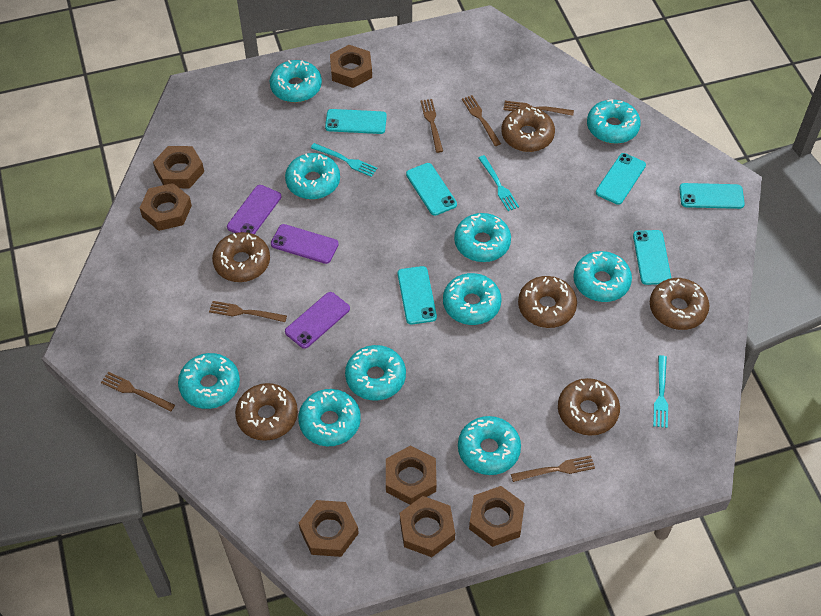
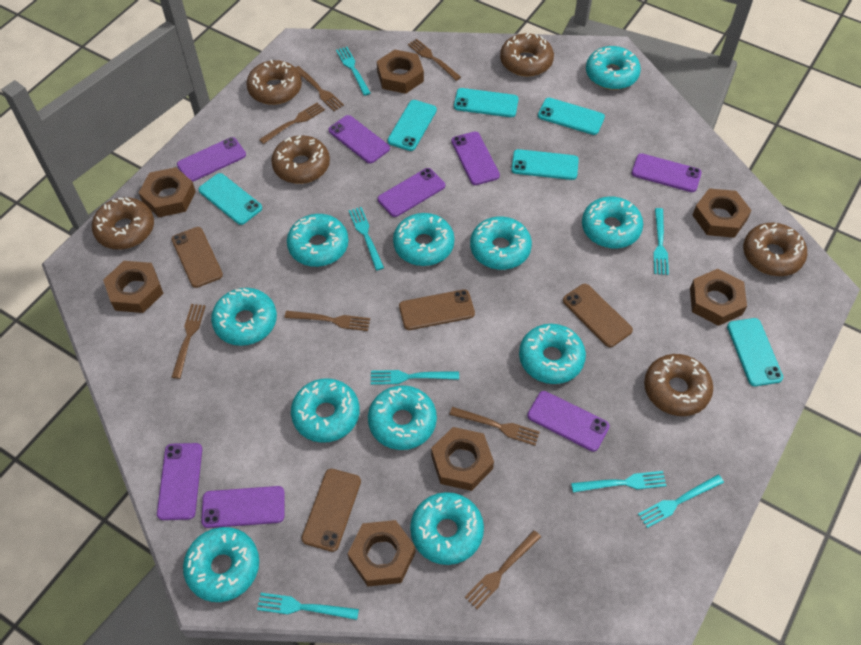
brown fork: [101,372,175,412] [209,301,287,322] [420,99,443,153] [462,95,501,146] [503,101,574,116] [511,455,595,482] = 6 -> [171,304,206,379] [259,103,325,144] [284,311,370,331] [295,66,344,111] [408,39,461,81] [449,407,540,446] [465,530,541,609] = 7
brown phone: none = 0 -> [172,227,223,288] [302,469,361,552] [399,289,475,330] [563,284,633,347] = 4
purple phone: [227,185,281,235] [271,224,339,264] [285,292,350,349] = 3 -> [157,443,202,520] [177,137,246,182] [201,486,285,528] [328,115,390,164] [378,168,445,217] [451,132,500,185] [527,391,609,451] [631,153,702,192] = 8
turquoise donut: [178,353,240,409] [270,60,322,103] [285,153,340,199] [298,389,361,446] [345,345,406,401] [443,273,502,325] [454,213,511,262] [458,416,521,475] [573,251,632,302] [587,99,641,144] = 10 -> [183,527,259,602] [211,288,277,346] [287,214,349,267] [291,378,360,443] [368,385,437,450] [393,213,455,266] [410,492,484,565] [470,217,532,270] [519,324,586,384] [582,197,643,248] [586,46,641,90] = 11
turquoise fork: [311,143,378,177] [478,155,519,211] [653,355,668,428] = 3 -> [257,593,359,620] [336,47,371,96] [349,207,384,271] [371,370,459,385] [571,471,667,492] [638,475,724,528] [653,208,669,275] = 7

